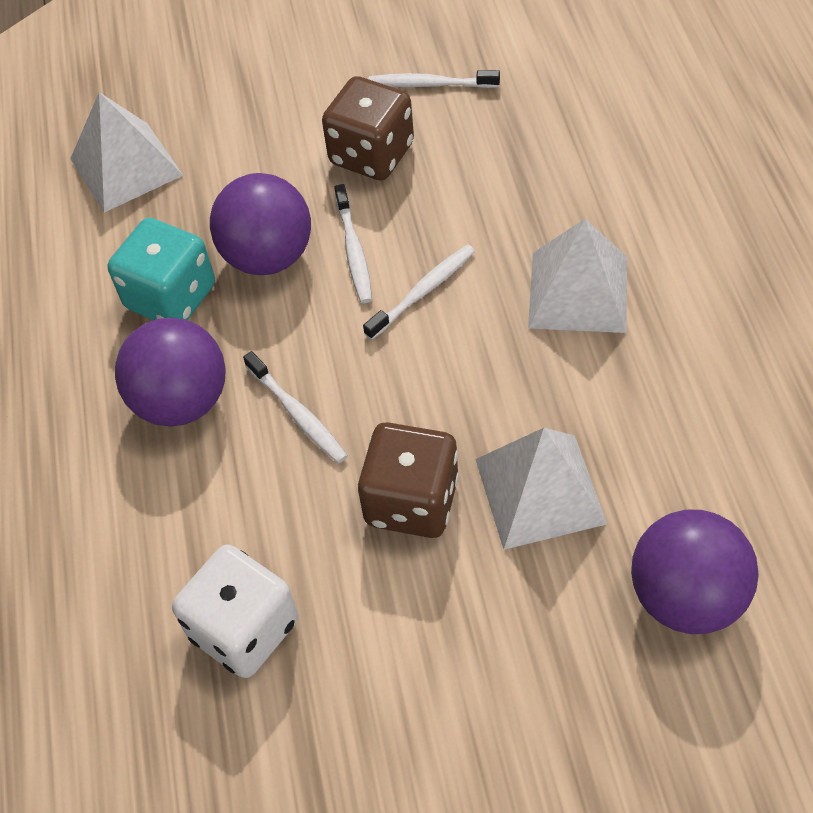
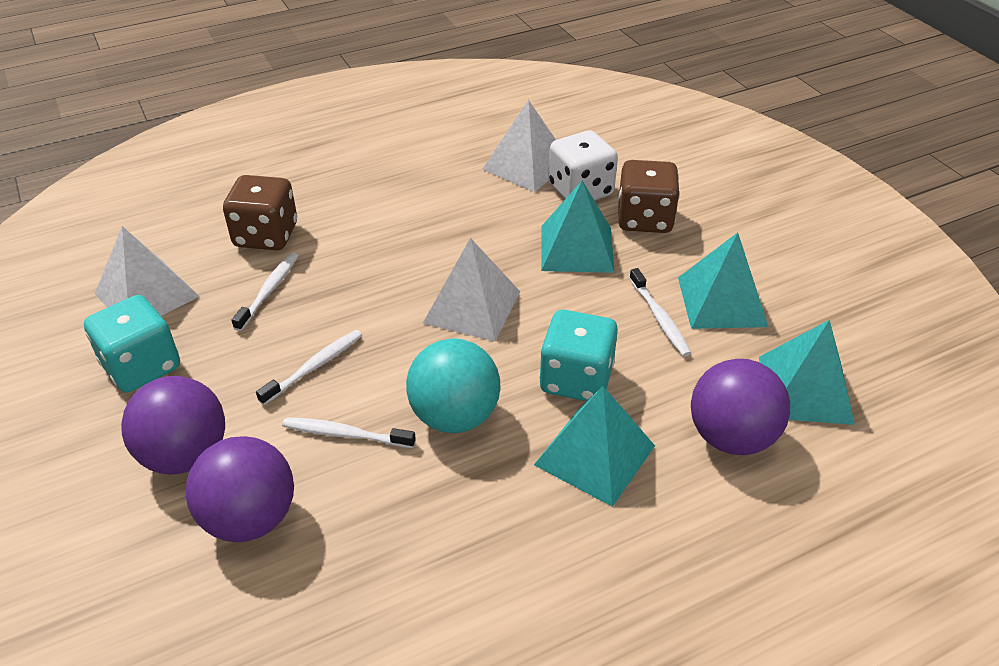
turquoise ball: none = 0 -> [406,338,501,433] = 1
turquoise dice: [108,218,215,320] = 1 -> [84,295,180,393] [539,310,618,401] = 2
turquoise pyramid: none = 0 -> [534,386,655,507] [541,181,614,273] [678,232,768,329] [759,320,855,425] = 4

